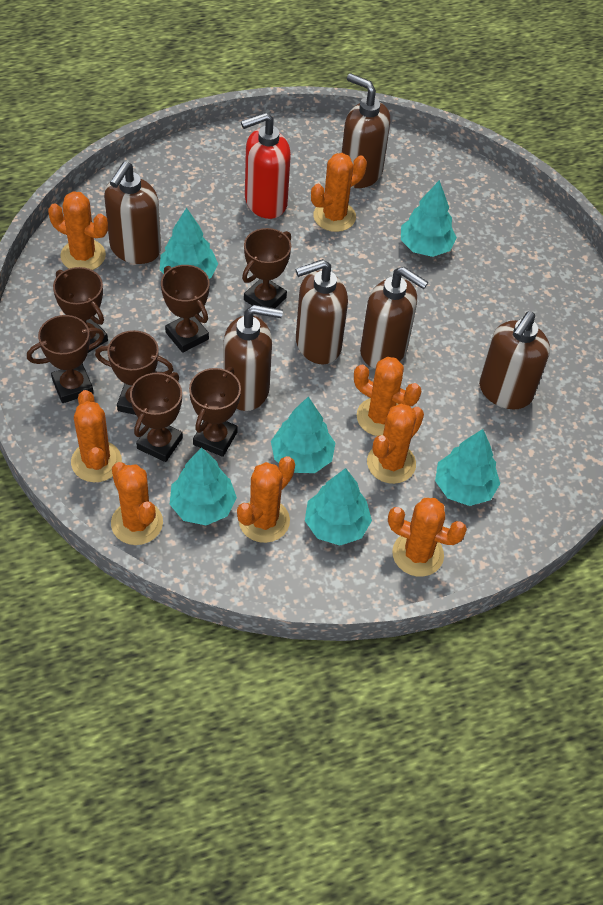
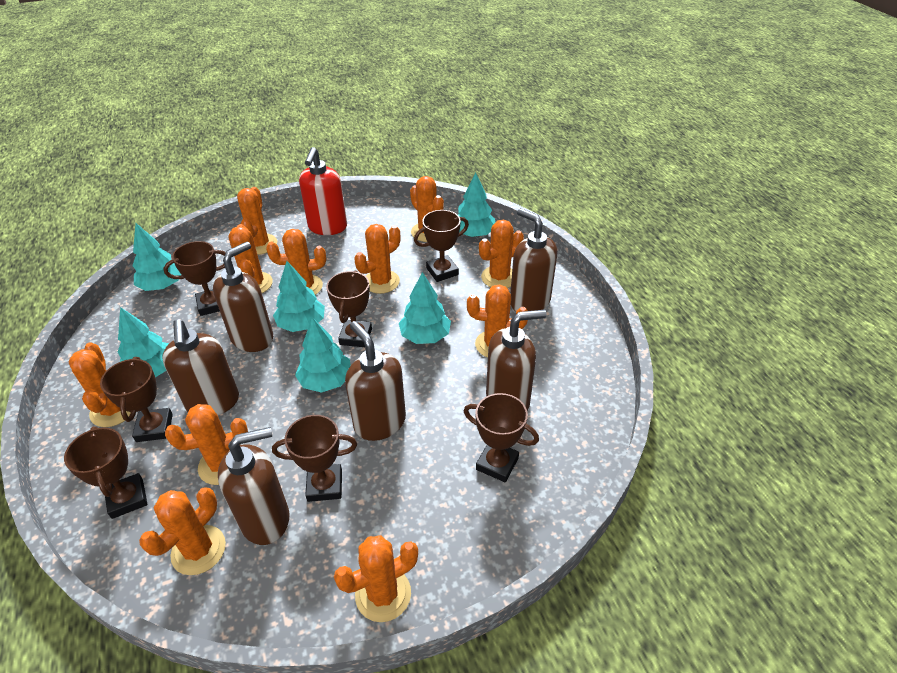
orange cactus: [48,191,108,270] [71,390,122,482] [111,462,163,545] [237,456,295,543] [311,153,367,232] [354,357,421,436] [367,404,424,484] [388,498,467,577] = 8 -> [69,342,131,427] [139,488,226,575] [165,404,248,485] [228,224,273,293] [237,187,277,255] [266,229,326,295] [334,535,418,622] [354,224,400,294] [410,176,444,242] [467,284,528,358] [479,219,524,288] = 11

